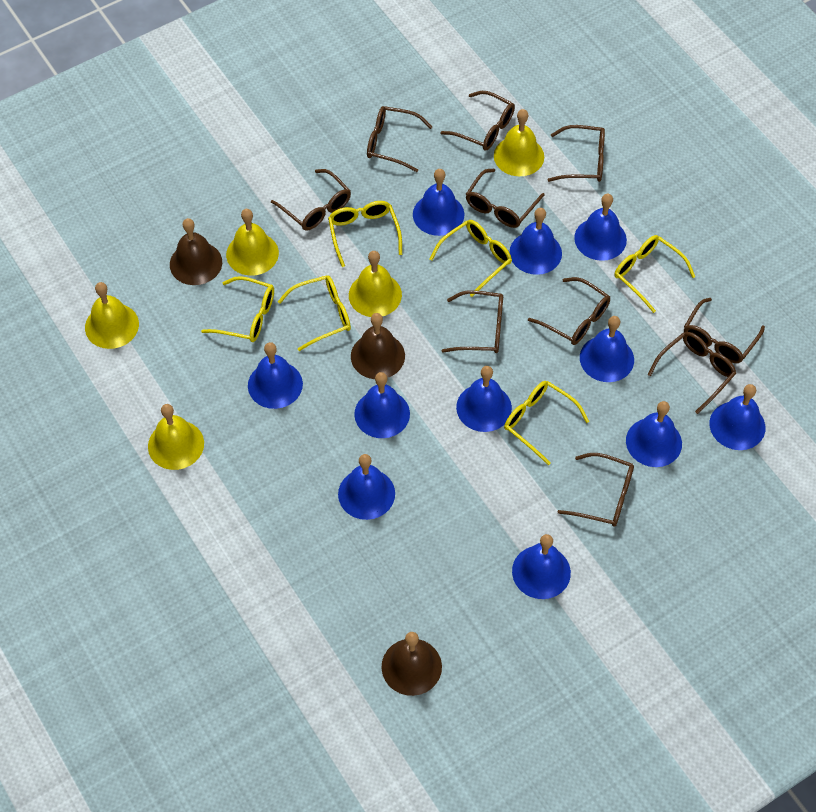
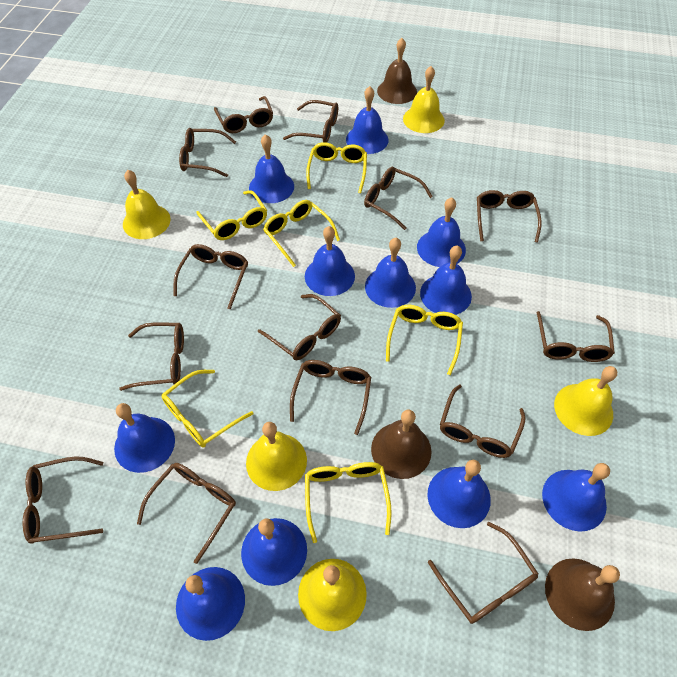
brown glasses: [271,169,351,230] [367,106,432,172] [440,91,515,151] [442,290,503,353] [466,168,545,228] [528,277,610,345] [548,125,605,182] [558,453,634,527] [648,332,736,414] [684,298,765,363] = 10 -> [23,456,103,544] [119,322,184,391] [137,463,236,564] [173,244,248,309] [179,128,236,177] [214,96,273,133] [258,294,341,360] [283,100,338,143] [290,360,371,435] [364,167,433,230] [428,522,538,624] [440,384,526,458] [477,190,542,242] [536,311,615,362] = 14

